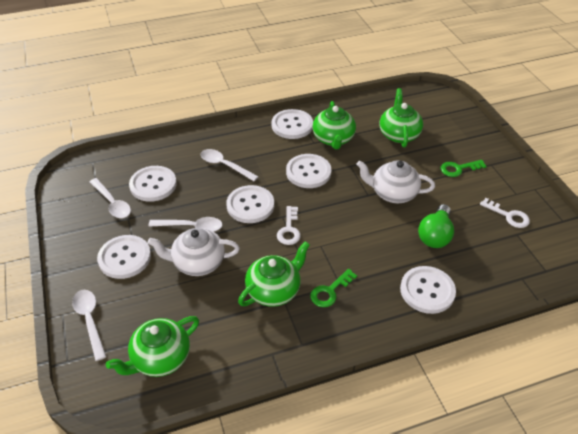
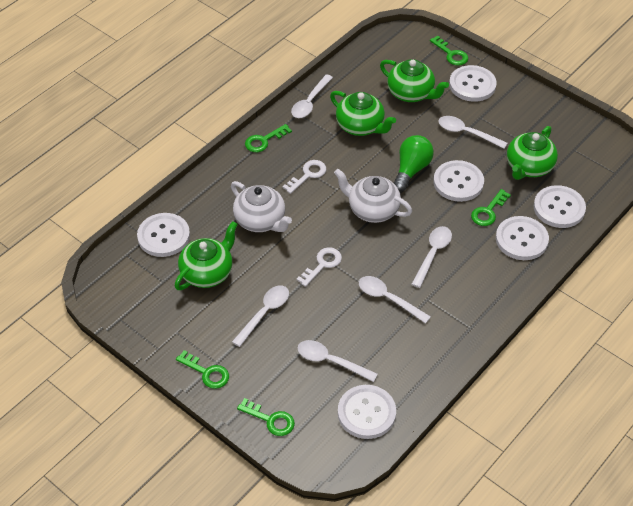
green key: [310,269,357,307] [441,160,486,177] = 2 -> [176,350,229,389] [237,398,295,436] [245,124,292,152] [430,36,468,66] [471,189,511,226] = 5
white spoon: [72,290,106,361] [89,178,131,218] [148,217,222,232] [201,149,259,181] = 4 -> [232,285,289,347] [291,74,333,118] [298,340,378,382] [359,276,431,324] [412,226,452,288] [438,116,508,149] = 6

